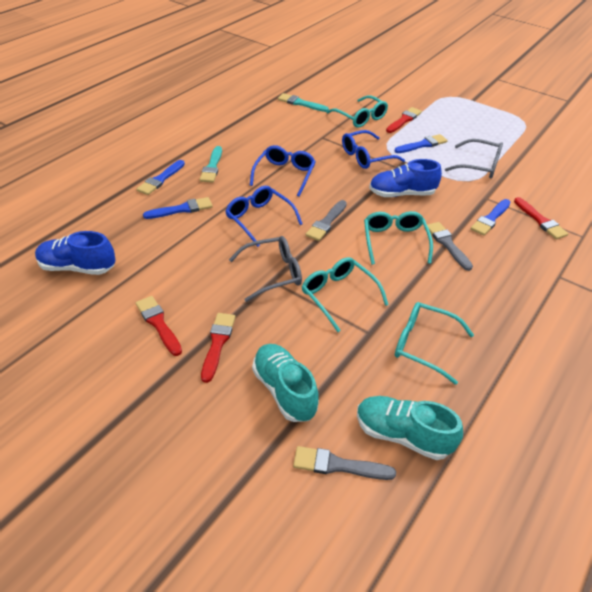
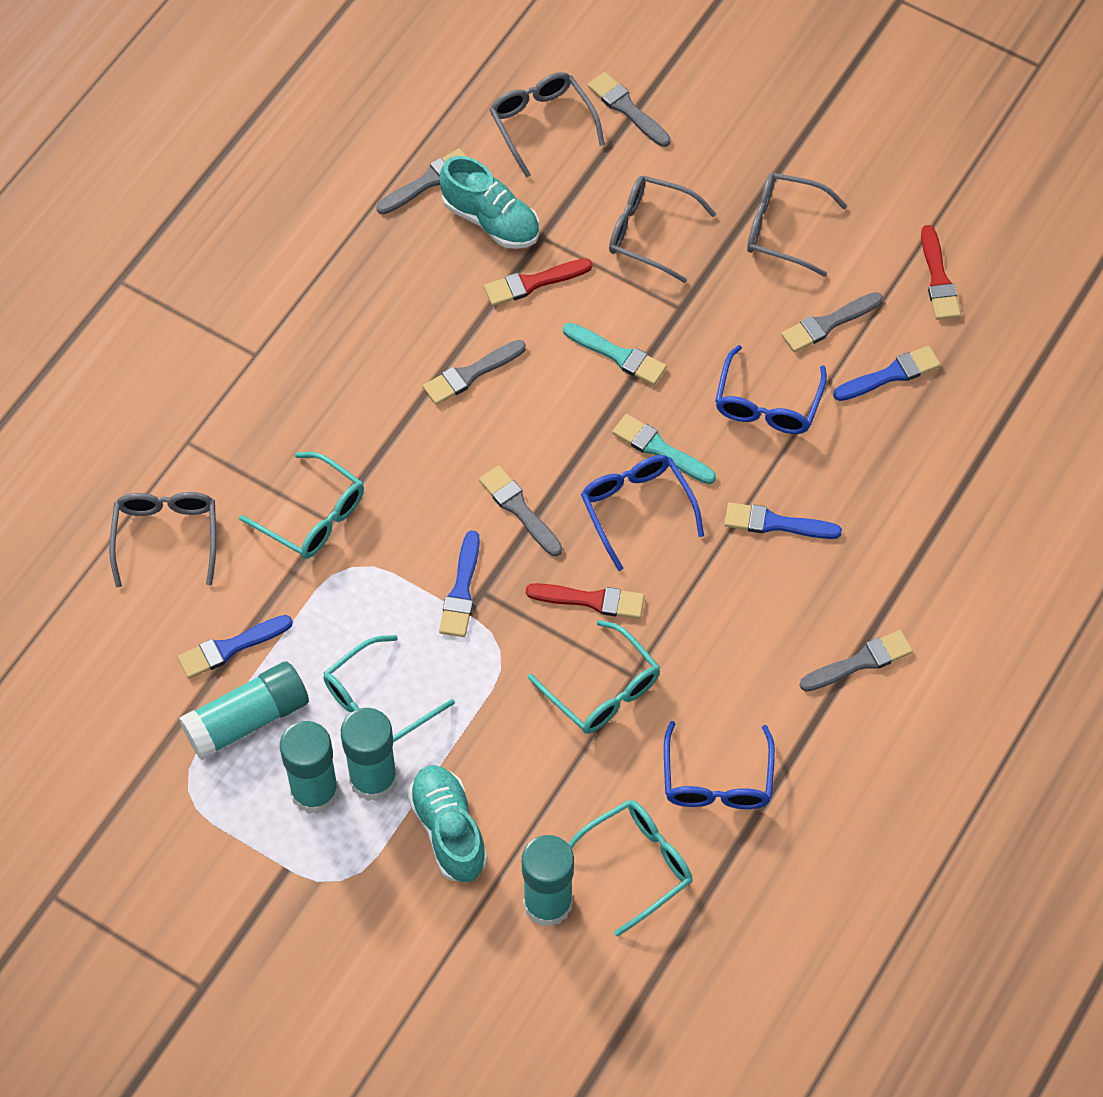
blue shoe: [35,231,115,275] [369,159,442,197] = 2 -> none = 0
grey brush: [293,446,396,480] [306,200,347,241] [427,222,473,271] = 3 -> [377,148,467,215] [423,340,526,405] [479,465,562,556] [588,72,671,147] [781,292,883,352] [799,630,913,692] = 6
grey glasses: [229,236,302,302] [445,139,503,178] = 2 -> [109,492,216,587] [490,72,605,178] [609,176,716,283] [747,173,847,277] = 4
red brush: [136,296,182,356] [201,313,236,383] [386,107,422,133] [514,197,568,239] = 4 -> [484,258,592,306] [526,583,644,619] [921,225,961,320] = 3
turquoise glue stick: none = 0 -> [179,661,309,760] [280,721,339,814] [341,708,397,801] [522,835,574,927] = 4

